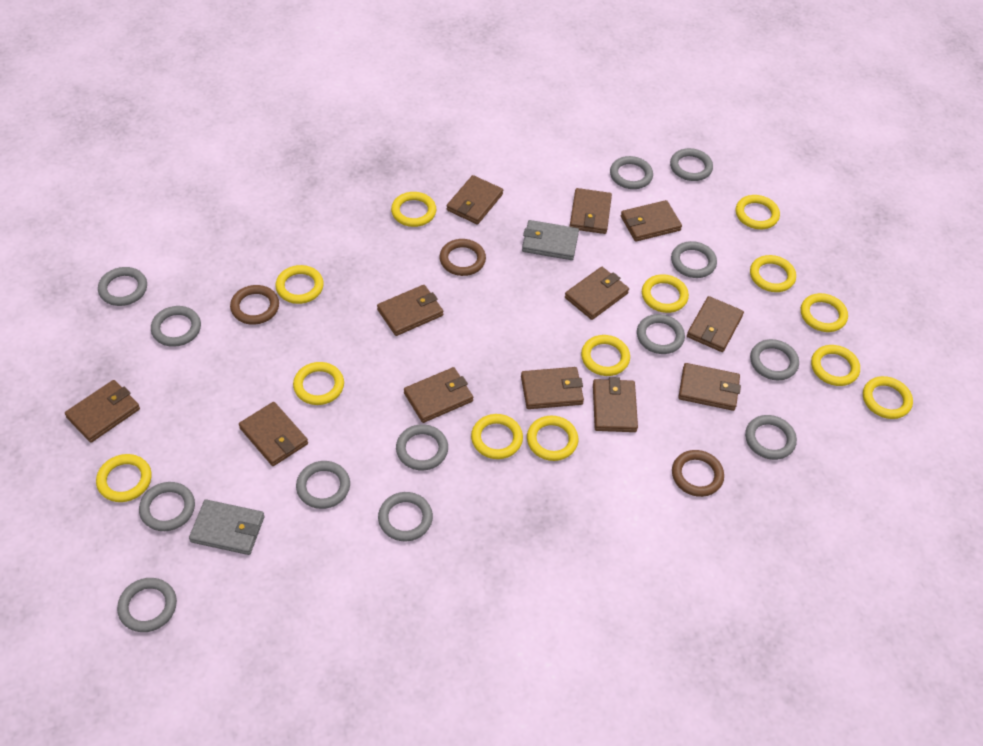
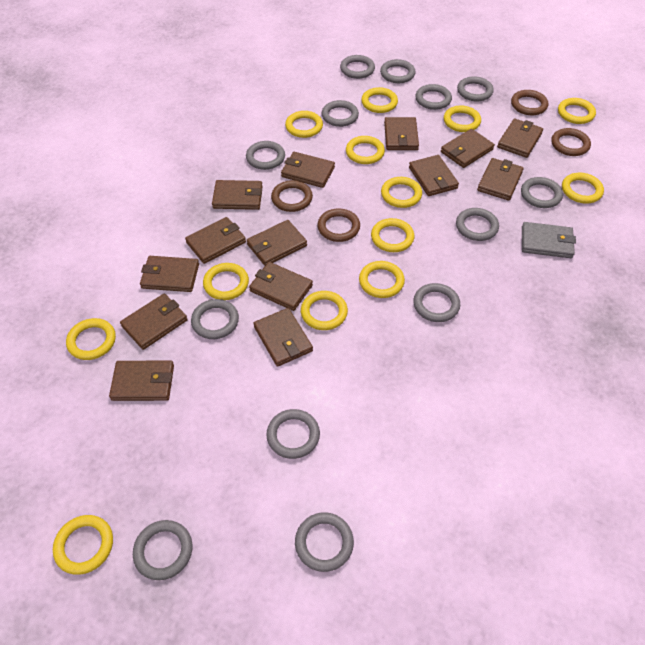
brown ring: [230,285,279,325] [440,239,486,276] [672,450,724,497] = 3 -> [271,180,313,212] [317,209,360,242] [511,90,548,115] [551,128,591,156] = 4
brown wallet: [65,380,140,443] [239,402,308,466] [377,285,443,336] [404,367,473,423] [447,175,503,224] [521,367,584,409] [565,267,629,320] [570,188,612,234] [593,377,638,432] [621,200,682,242] [678,363,741,411] [687,296,744,352] = 12 -> [109,361,174,401] [120,293,188,350] [140,256,199,292] [185,217,246,264] [212,180,263,210] [247,220,307,266] [249,262,313,311] [254,308,313,367] [281,152,335,188] [384,117,419,150] [409,155,459,196] [441,129,495,168] [477,158,523,201] [497,118,543,158] = 14
grey wallet: [189,499,265,555] [522,220,579,260] = 2 -> [522,222,576,258] = 1

